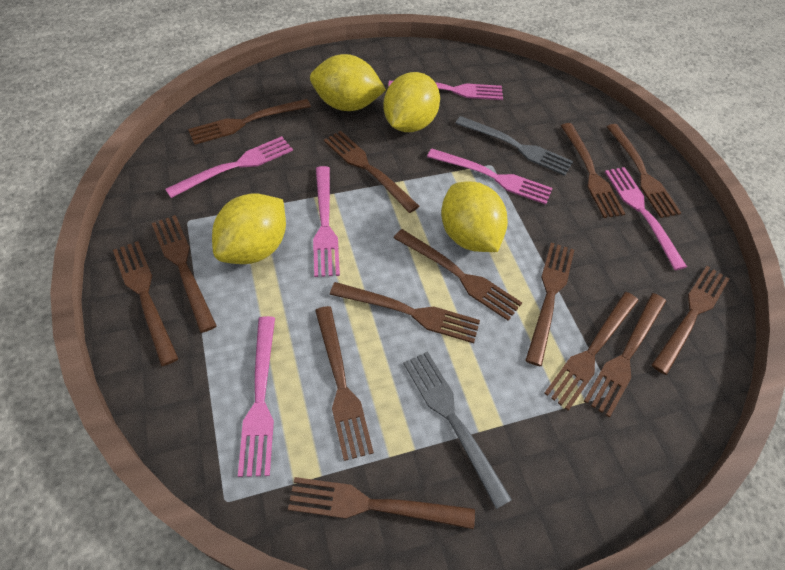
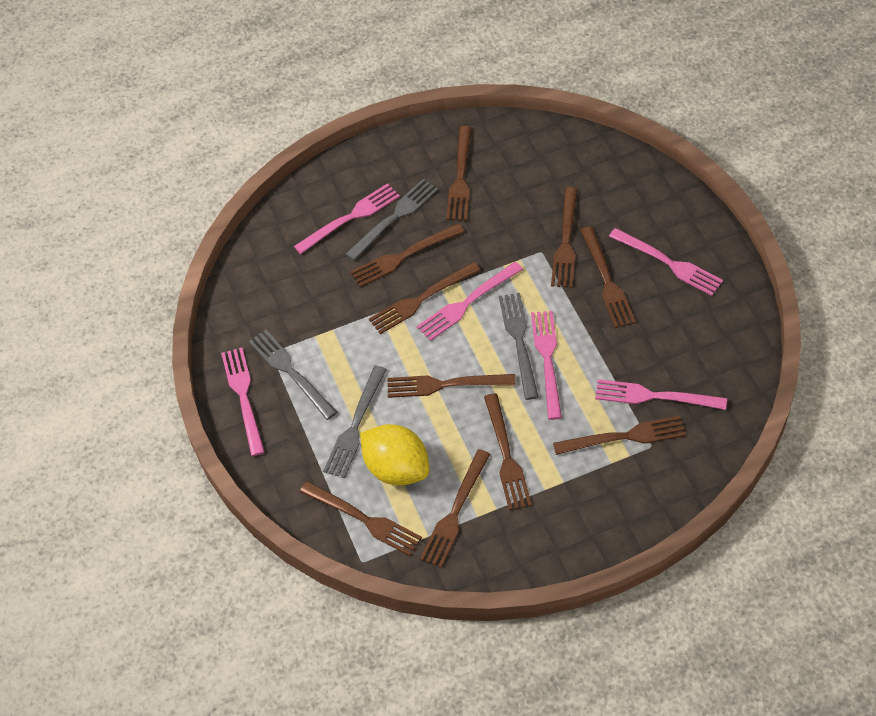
brown fork: [113,241,178,366] [152,215,217,333] [188,99,311,145] [288,477,475,529] [315,306,374,461] [324,131,419,213] [330,282,480,343] [394,229,522,321] [525,243,574,366] [544,292,639,411] [561,123,626,218] [584,293,666,418] [607,124,681,218] [652,266,730,375] = 14 -> [300,481,422,556] [350,223,464,287] [369,262,481,334] [387,374,516,398] [420,449,490,568] [446,126,471,221] [484,393,532,510] [551,187,578,288] [553,416,686,455] [580,226,636,328] = 10
grey fork: [403,351,512,509] [455,116,573,176] = 2 -> [249,330,337,420] [323,366,387,478] [345,179,438,261] [499,293,539,400] = 4
yellow lemon: [212,193,286,264] [310,54,386,111] [383,72,440,132] [441,182,508,252] = 4 -> [360,424,429,486] = 1

